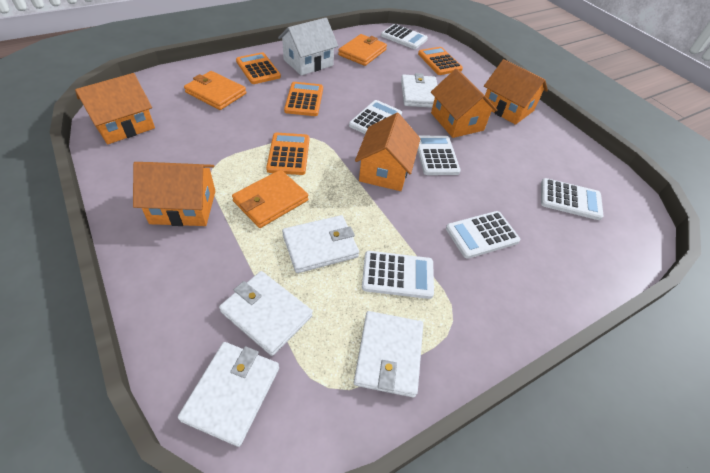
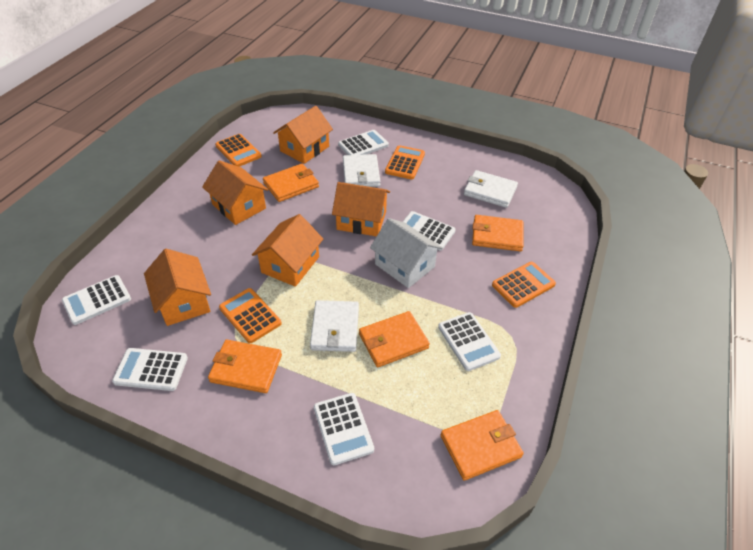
orange wallet: [184,71,246,110] [232,170,308,228] [338,34,387,66] = 3 -> [208,340,282,393] [263,164,319,202] [359,311,430,367] [441,410,524,481] [472,215,524,251] = 5
white wallet: [178,342,279,447] [219,271,312,356] [282,215,359,273] [354,311,423,397] [401,73,437,108] = 5 -> [310,300,359,352] [343,154,381,187] [464,170,518,208] = 3

